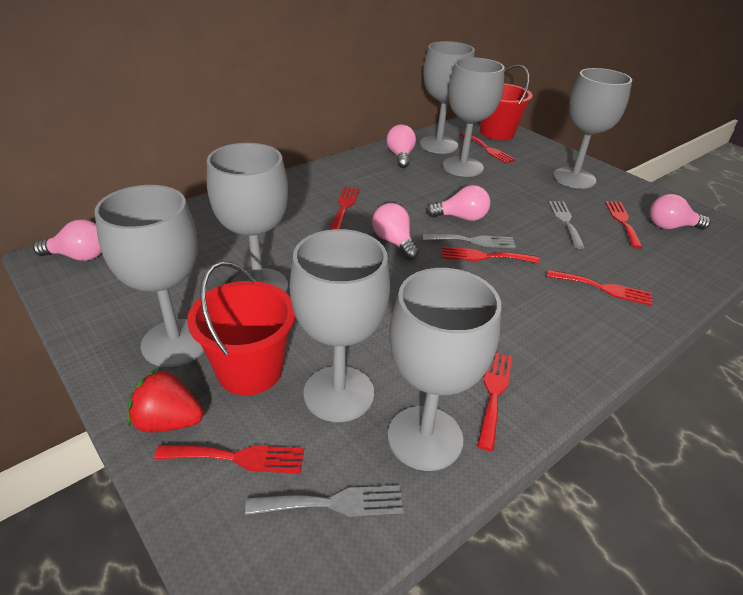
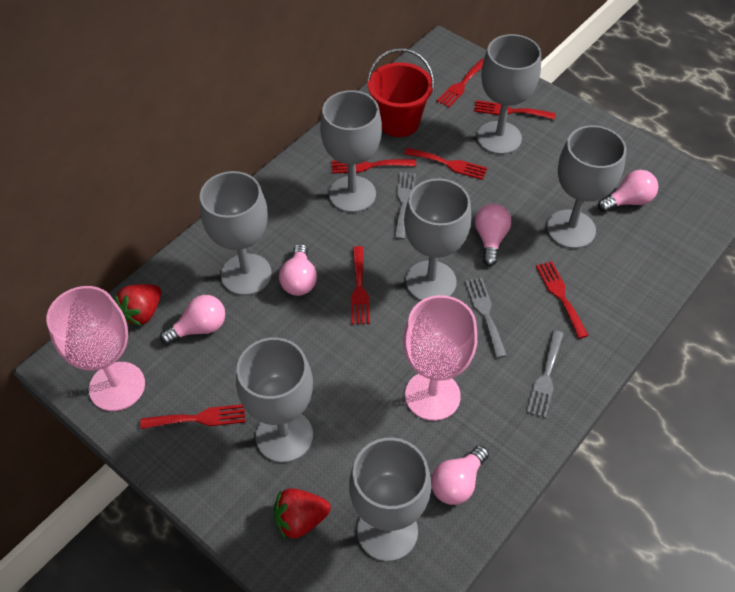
pink goblet: none = 0 -> [47,286,145,411] [403,295,477,421] = 2
red bucket: [187,261,295,395] [480,65,533,140] = 2 -> [367,48,434,137] = 1
red strawberry: [128,369,203,433] = 1 -> [114,284,161,326] [274,488,331,539] = 2

